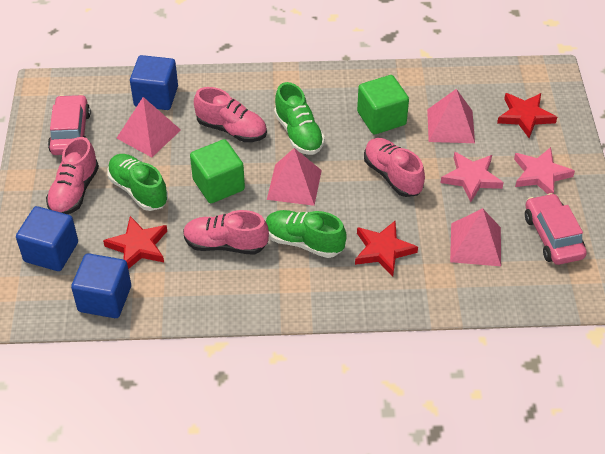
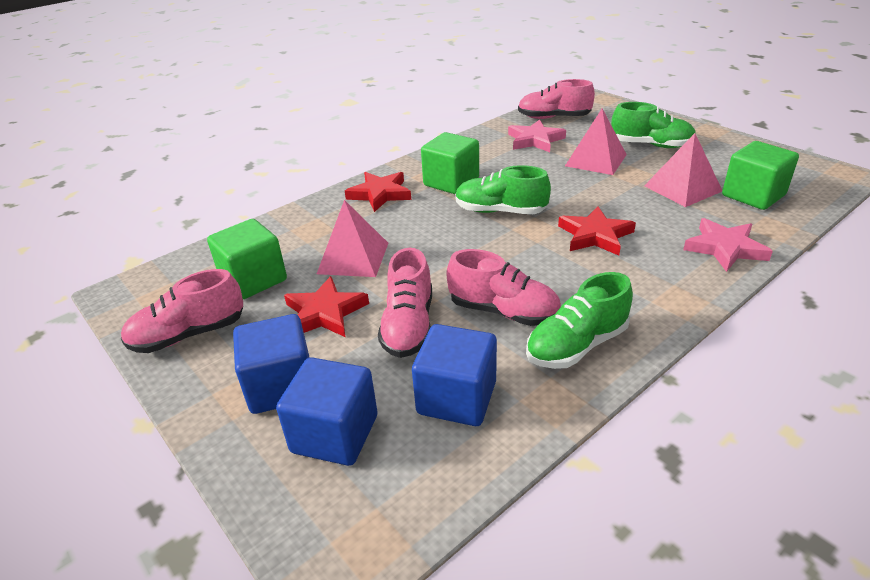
green cube: [190,139,245,203] [357,75,409,134] = 2 -> [207,219,287,299] [421,132,479,194] [722,141,799,210] = 3
pink car: [48,94,91,155] [525,193,587,265] = 2 -> none = 0
pink pyramid: [117,97,181,157] [267,148,322,206] [427,89,475,143] [450,208,501,266] = 4 -> [317,200,388,277] [565,108,627,175] [644,133,722,207] = 3

